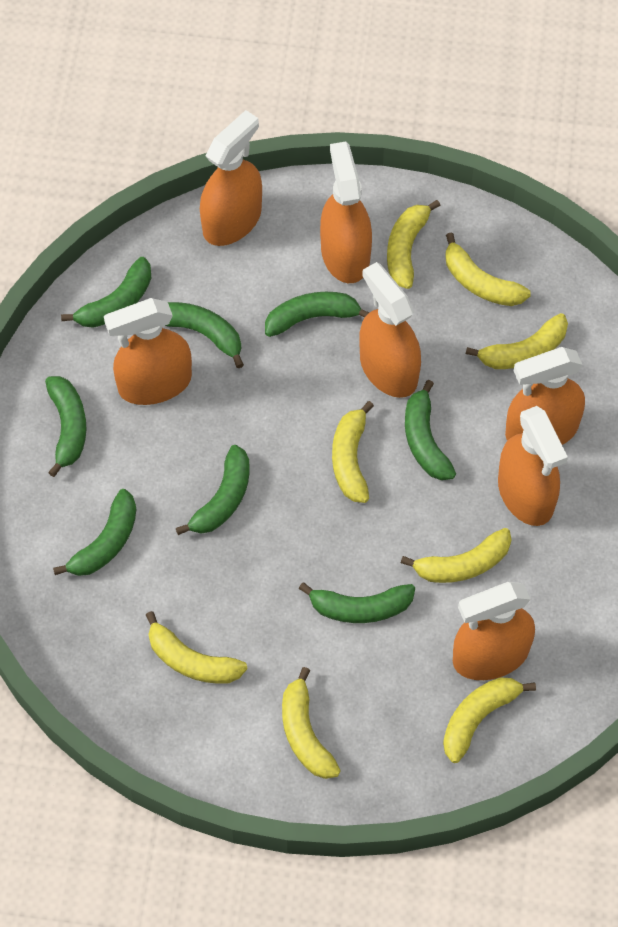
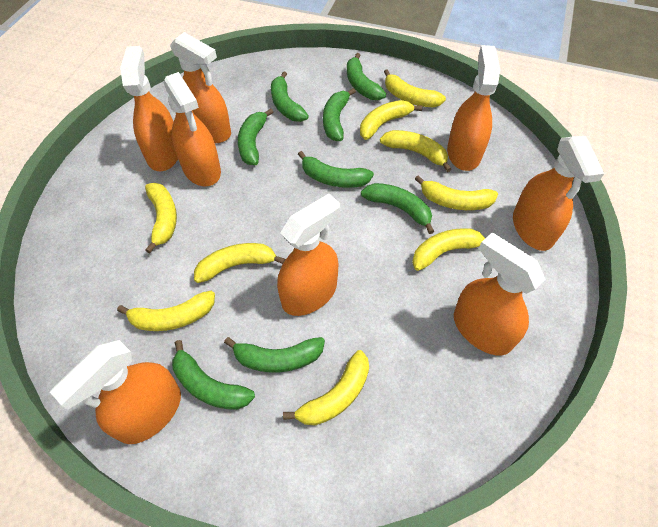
orange spray bottle: [104,298,192,405] [200,110,262,246] [320,141,372,283] [359,262,421,398] [453,582,535,680] [498,406,568,526] [505,347,585,445] = 7 -> [50,340,181,444] [120,46,178,171] [164,72,221,186] [170,32,231,143] [277,194,340,316] [447,45,500,171] [454,233,545,355] [513,136,604,251] = 8
yellow banana: [146,611,247,684] [282,667,341,779] [332,401,374,503] [387,200,441,289] [401,528,511,583] [443,677,536,763] [445,232,531,306] [466,313,568,369] = 8 -> [117,291,215,331] [145,183,177,253] [194,243,285,283] [283,350,369,425] [360,100,422,140] [380,130,452,172] [384,69,446,107] [412,228,485,271] [415,175,498,210] = 9

